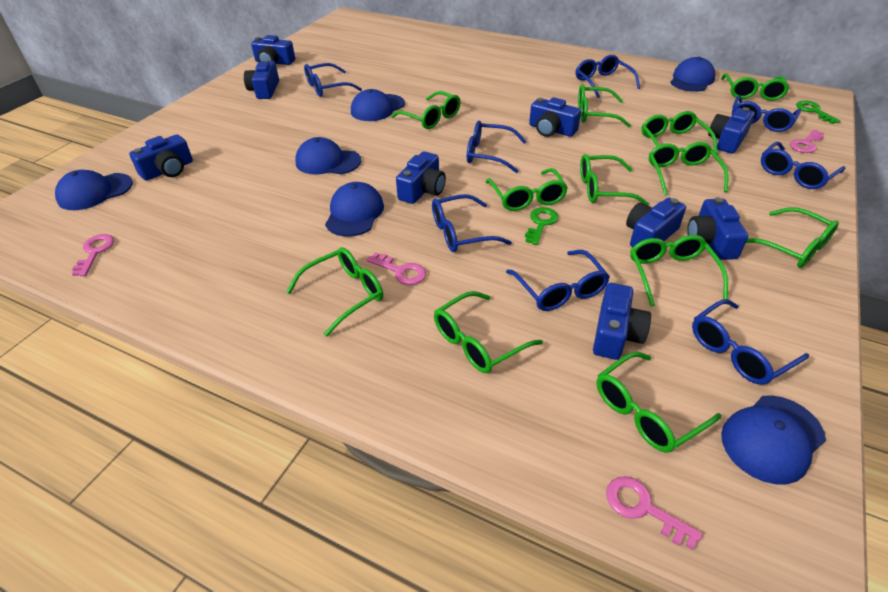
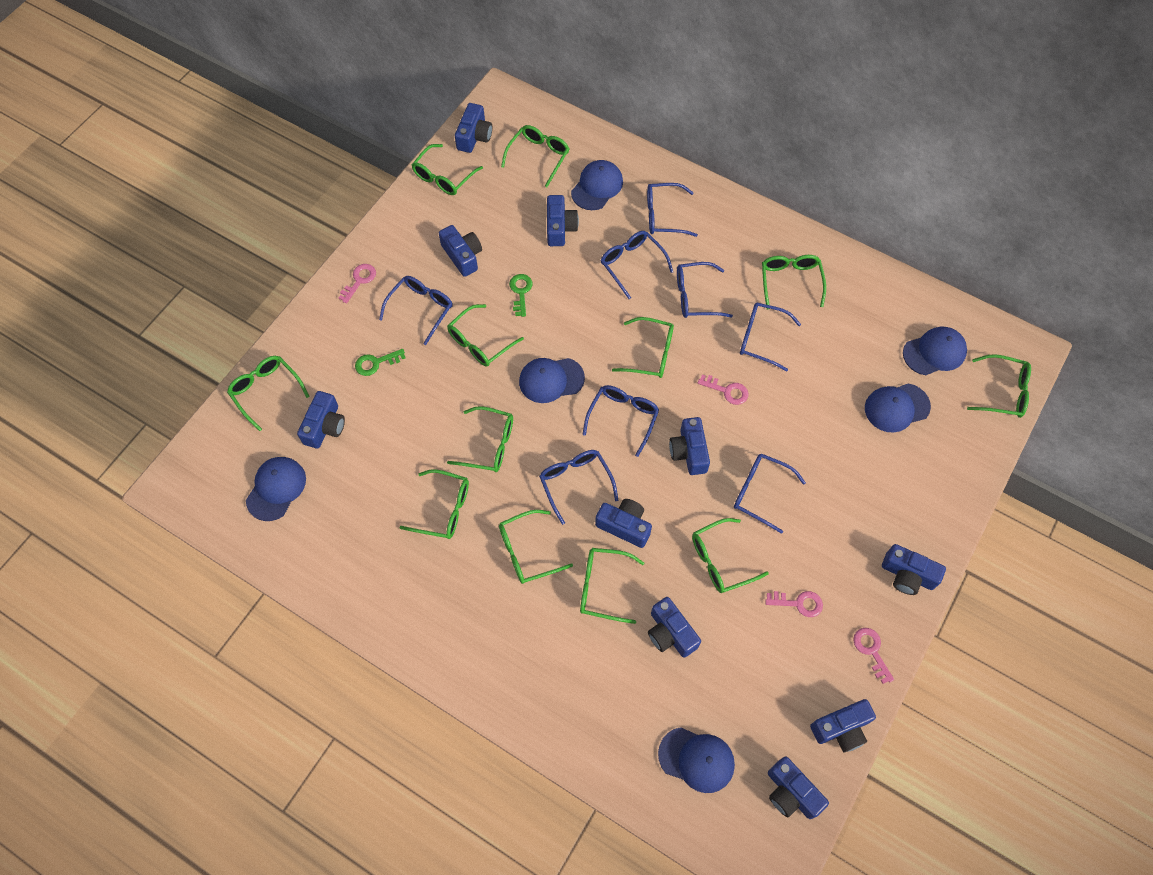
blue camera: [129,134,193,181] [244,59,279,99] [251,35,295,65] [396,151,446,204] [529,97,581,137] [593,283,651,360] [626,198,686,247] [687,197,748,260] [708,107,755,154] = 9 -> [297,391,345,449] [439,225,482,277] [455,103,492,153] [547,195,579,246] [595,499,652,548] [648,597,701,658] [669,417,710,475] [768,756,829,819] [810,699,876,752] [882,544,946,595] = 10

